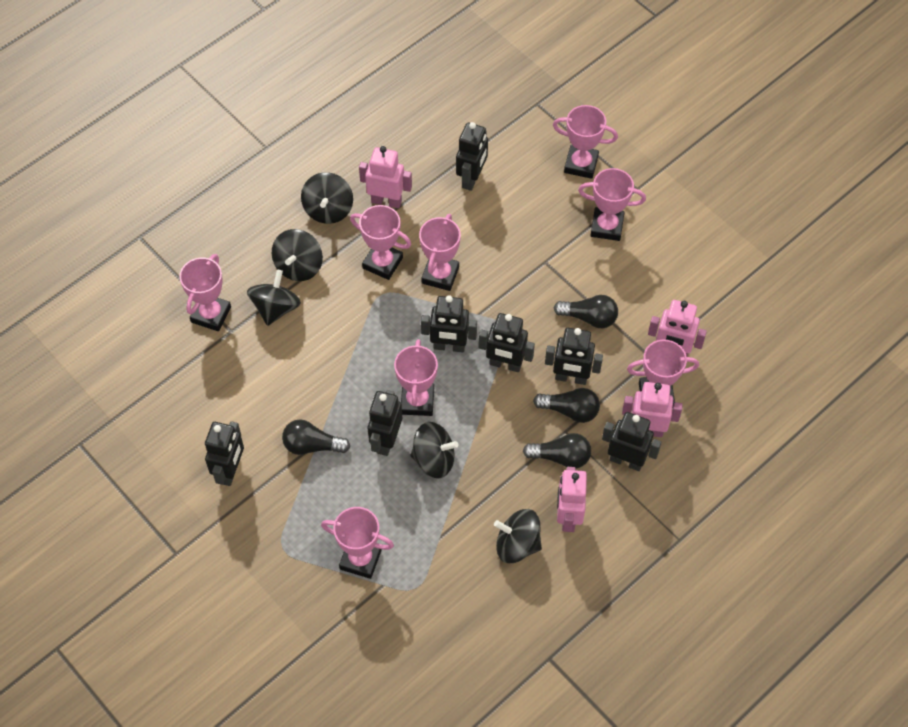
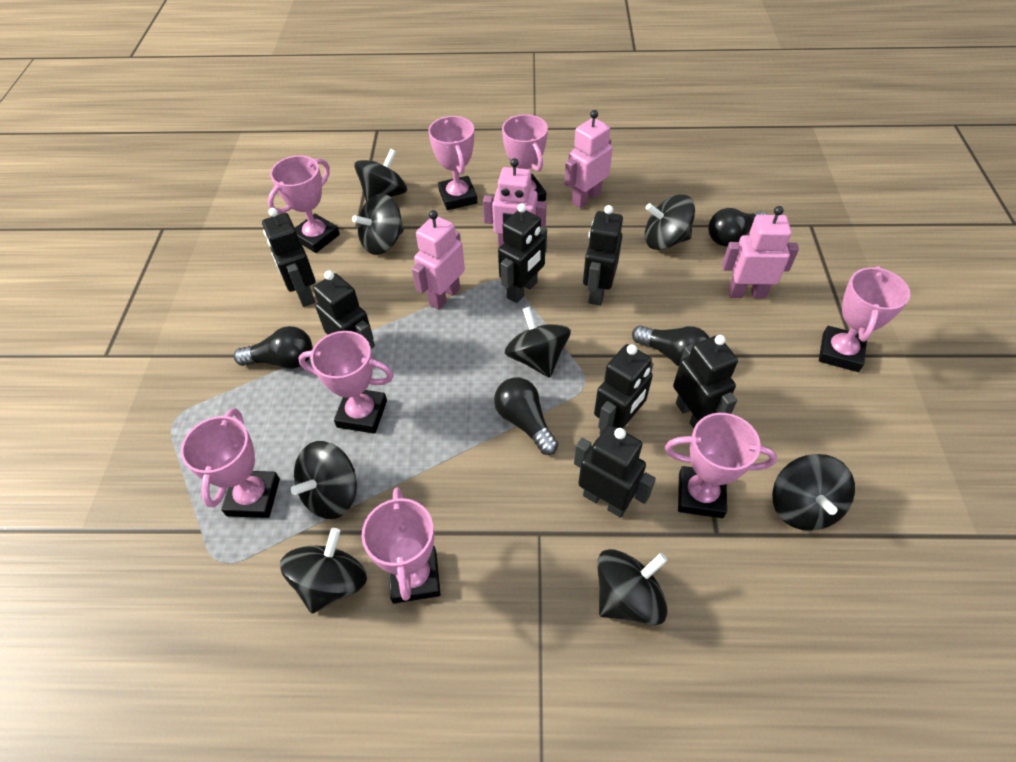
black spinning top: [247,270,301,326] [272,229,323,281] [301,172,353,224] [410,422,458,478] [494,509,542,563] = 5 -> [280,528,367,613] [291,441,357,519] [352,194,404,255] [354,149,407,202] [504,306,571,378] [597,549,668,625] [645,195,695,250] [772,454,855,531] = 8

